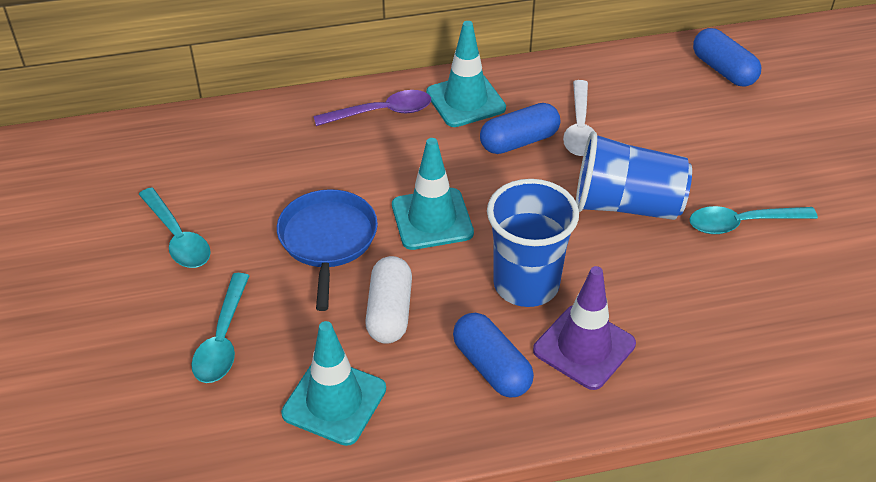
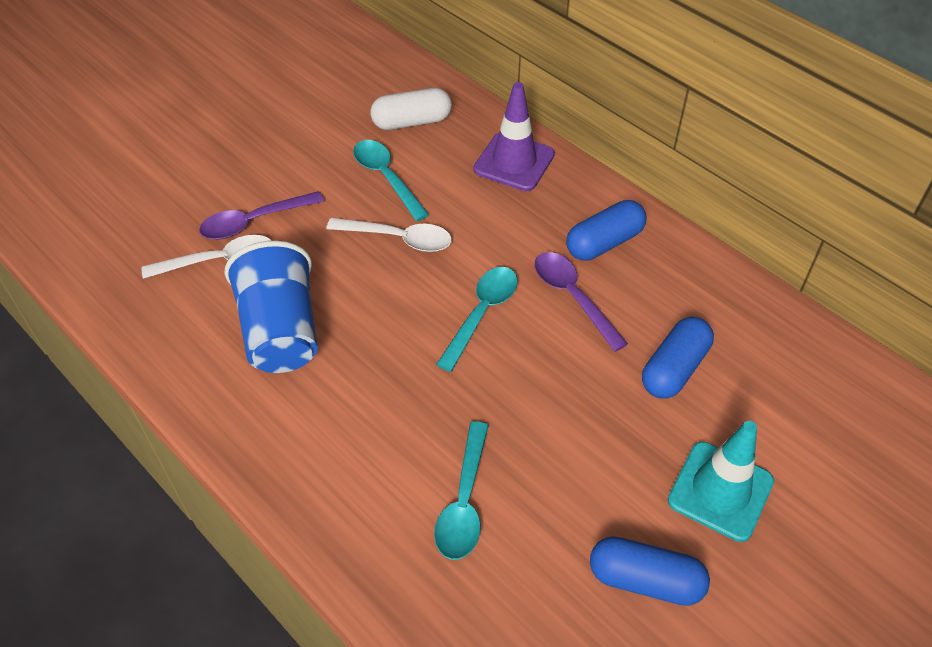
blue cup: [487,179,579,307] [576,131,692,220] = 2 -> [225,241,318,373] = 1
blue pan: [277,189,378,311] = 1 -> none = 0
purple spoon: [314,90,431,126] = 1 -> [199,191,324,240] [535,252,628,352] = 2
turquoise traffic cone: [281,321,386,446] [392,138,474,250] [426,21,506,127] = 3 -> [668,421,774,542] = 1
white spoon: [563,80,594,156] = 1 -> [142,235,272,279] [326,218,452,252] = 2

